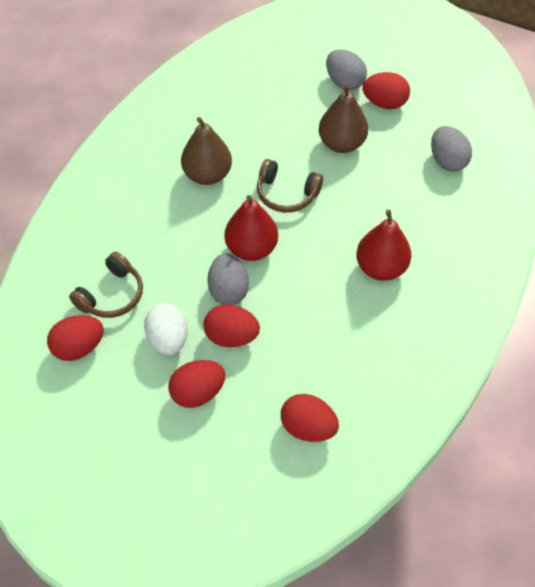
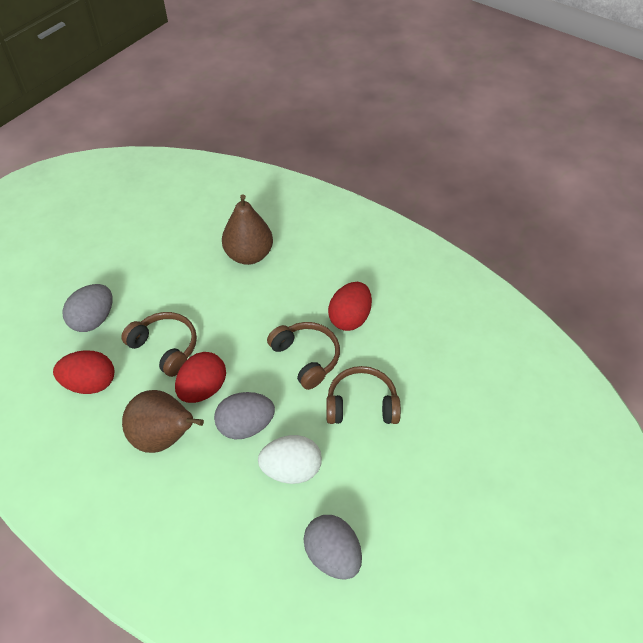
brown headphones: [69,252,143,318] [257,159,323,213] = 2 -> [121,312,197,377] [267,322,340,390] [326,366,401,424] = 3
red egg: [47,315,104,361] [169,360,225,408] [203,304,260,347] [281,394,339,442] [363,72,410,109] = 5 -> [53,350,114,394] [175,352,226,403] [328,282,372,331] = 3
red pear: [225,195,278,261] [356,210,411,281] = 2 -> none = 0

